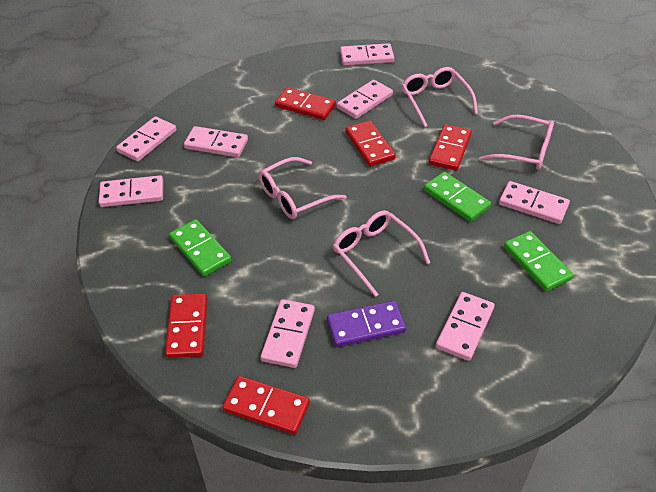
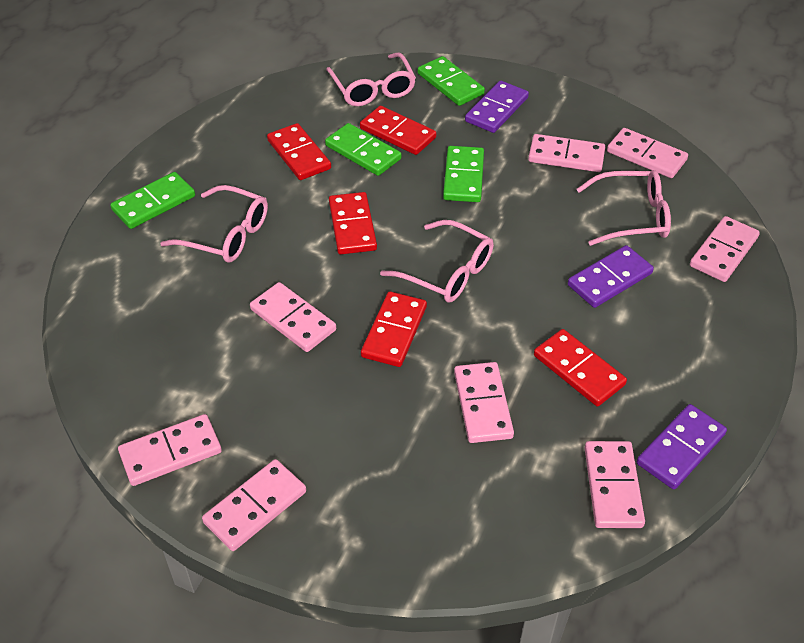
green domino: [169,219,232,276] [424,172,491,222] [504,231,573,291] = 3 -> [110,172,195,229] [325,123,401,176] [418,56,485,106] [443,146,484,202] = 4
purple domino: [327,301,406,347] = 1 -> [465,81,529,133] [568,245,654,308] [637,404,727,489] = 3

